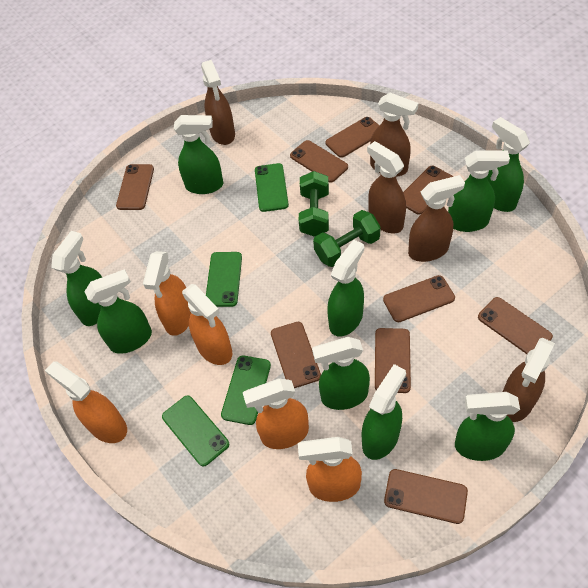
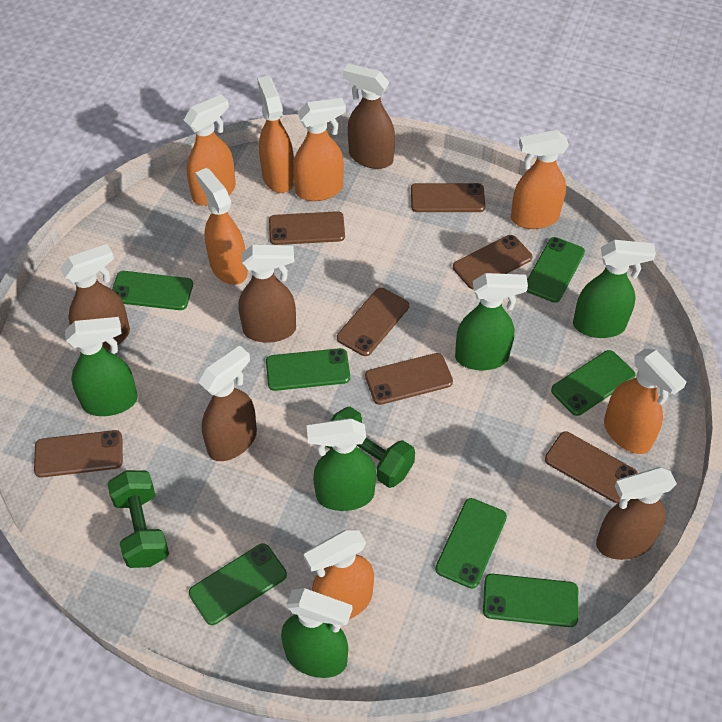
brown phone: [116,164,154,210] [271,322,321,388] [290,140,348,183] [325,117,380,158] [375,328,411,393] [383,275,455,322] [384,469,468,524] [403,166,453,215] [478,297,553,354] = 9 -> [34,430,123,478] [269,211,345,245] [337,288,409,356] [365,353,453,405] [411,183,485,212] [453,235,532,290] [545,432,638,503] = 7
green phone: [162,395,229,466] [206,252,242,307] [221,356,271,425] [255,163,289,212] = 4 -> [112,271,193,310] [189,543,287,625] [266,348,350,391] [435,498,507,589] [483,574,578,627] [526,237,585,303] [551,350,636,416] = 7
green spray bottle: [51,231,102,326] [84,269,152,354] [174,115,223,194] [312,337,370,410] [327,240,364,337] [362,364,406,460] [448,150,510,232] [455,392,520,461] [487,117,530,212] = 9 -> [65,317,138,416] [281,588,352,678] [307,418,376,511] [455,273,528,370] [573,240,656,338] = 5
orange spray bottle: [45,361,127,443] [143,251,191,336] [182,284,233,365] [243,378,309,449] [298,437,362,502] = 5 -> [184,94,236,206] [195,168,248,285] [257,76,294,193] [293,98,346,201] [304,530,374,619] [511,130,569,229] [604,349,686,454] = 7

